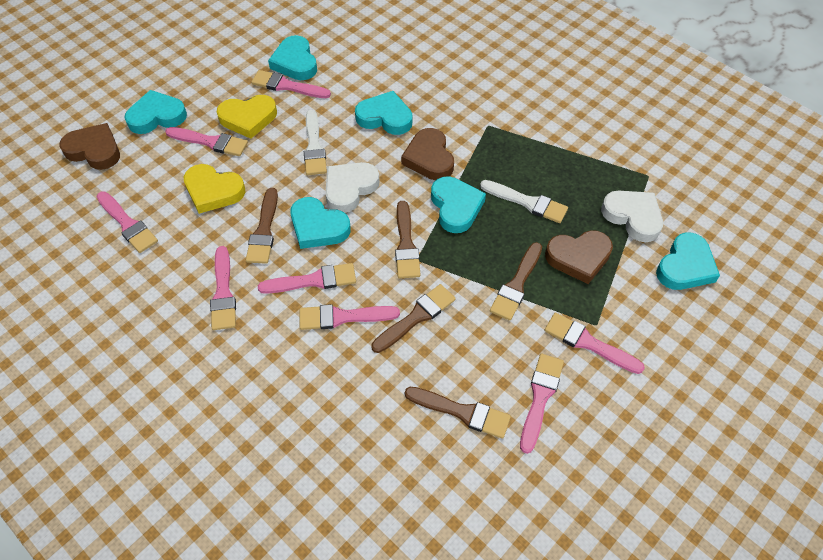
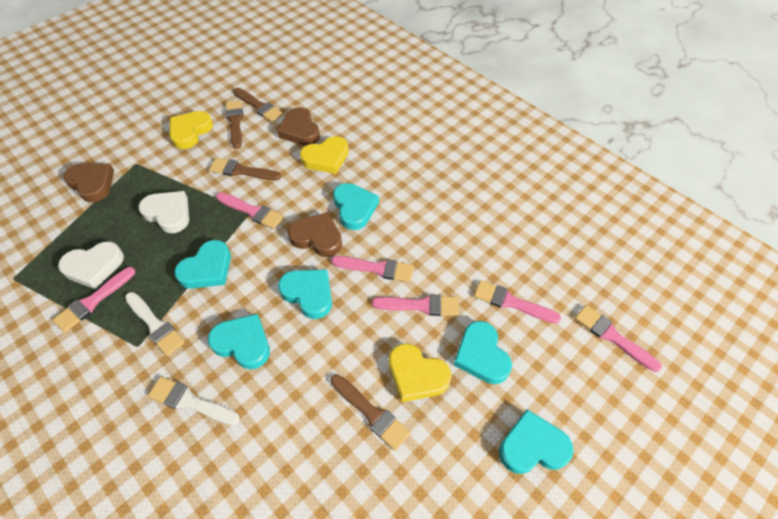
brown brush: [246,188,278,264] [371,284,456,353] [395,201,421,278] [405,387,511,439] [490,242,542,321] = 5 -> [209,158,281,180] [226,100,243,149] [233,88,283,122] [330,374,411,451] = 4
pink brush: [96,191,158,253] [165,127,248,156] [210,246,236,330] [251,70,331,98] [258,263,356,294] [299,304,400,330] [520,354,564,454] [545,313,645,374] = 8 -> [53,267,136,332] [216,192,284,229] [331,256,414,282] [372,294,459,316] [474,280,561,324] [575,305,662,372] = 6
yellow heart: [184,164,246,214] [217,95,277,139] = 2 -> [170,111,213,149] [300,136,349,174] [389,343,451,402] = 3

